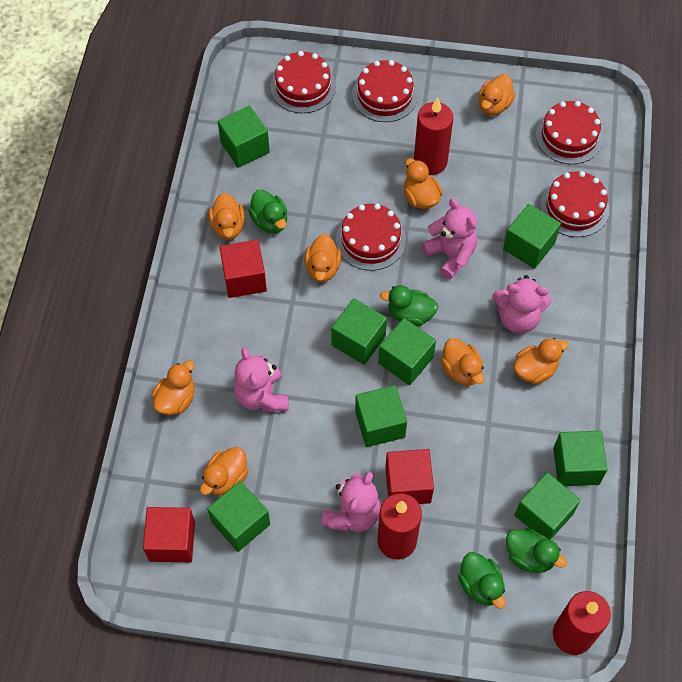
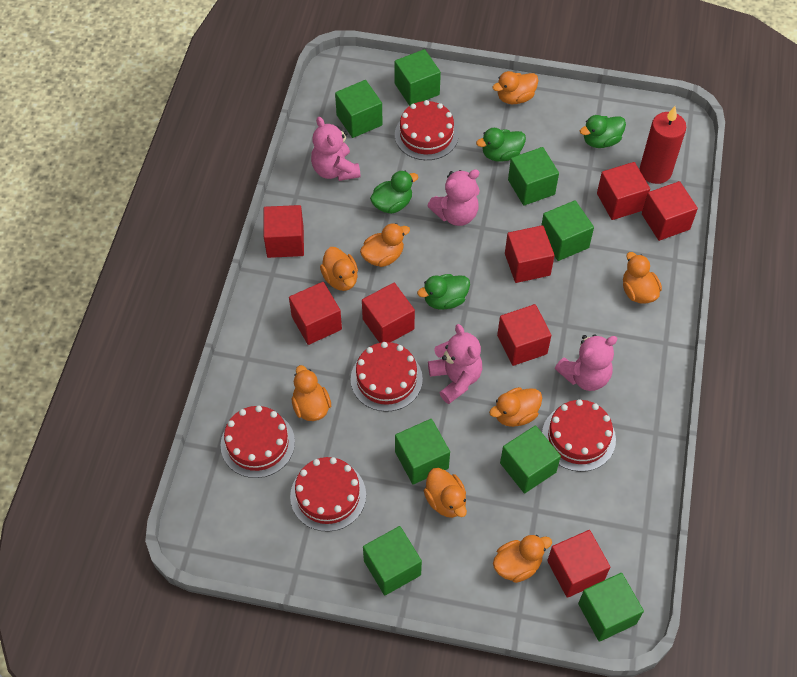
red candle: [377,493,422,560] [414,97,453,175] [553,591,611,655] = 3 -> [640,106,686,184] = 1
red cube: [143,507,195,562] [219,240,267,298] [385,449,434,504] = 3 -> [264,205,304,258] [289,282,342,345] [362,283,415,343] [497,304,551,366] [505,225,555,283] [547,530,610,598] [597,162,650,220] [642,181,698,241] = 8

